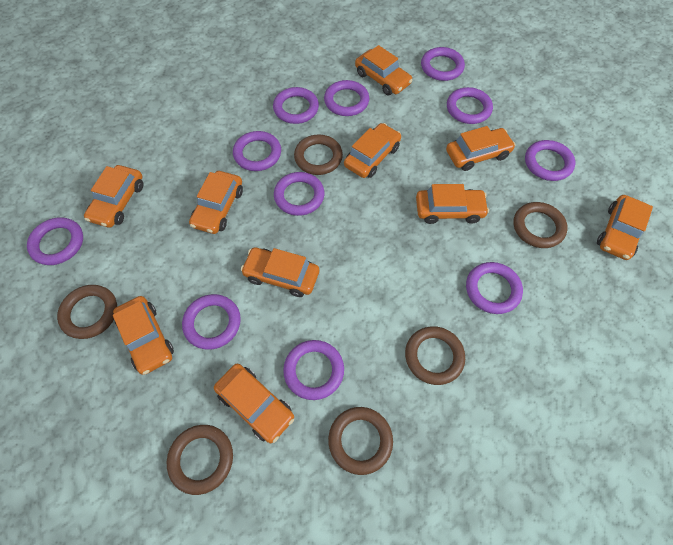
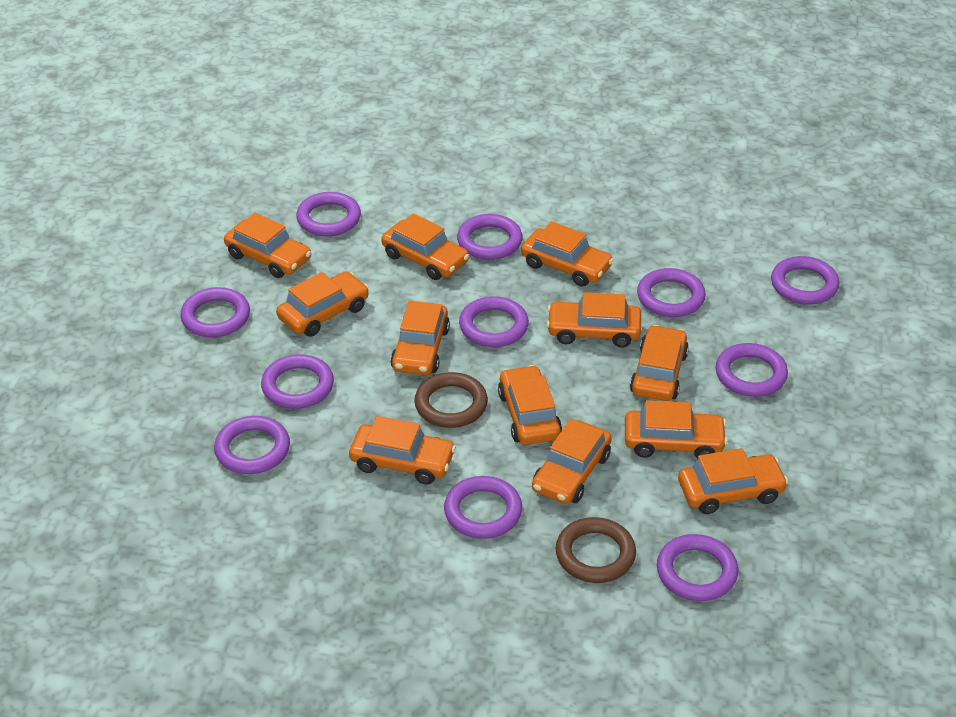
brown ring: [57,285,117,339] [167,425,233,495] [294,134,343,175] [328,407,393,475] [405,326,465,385] [514,202,568,248] = 6 -> [414,372,488,428] [556,517,636,583] = 2
orange car: [84,165,143,228] [113,296,174,375] [189,171,243,234] [214,364,294,443] [241,247,319,297] [344,123,401,178] [355,45,413,95] [416,184,489,224] [446,126,515,171] [597,195,653,260] = 10 -> [224,213,311,278] [276,271,369,337] [349,416,456,484] [381,213,469,280] [390,301,450,375] [498,365,562,445] [521,221,614,287] [532,419,612,504] [546,292,641,348] [625,400,727,459] [630,325,689,401] [678,448,788,514] = 12

